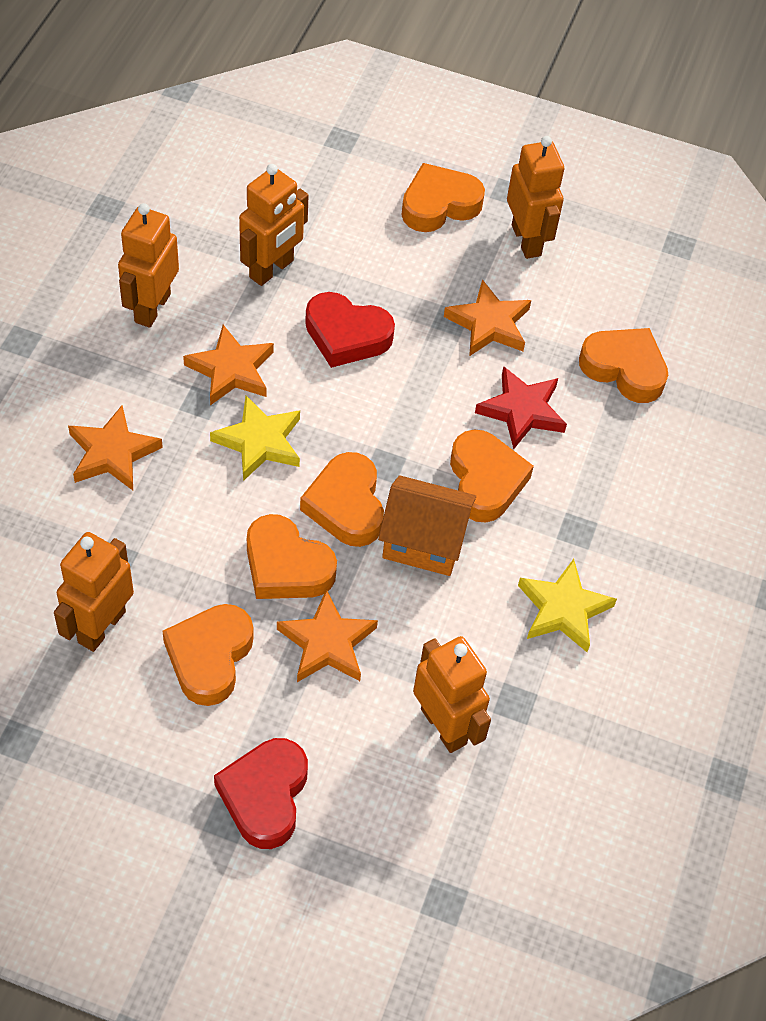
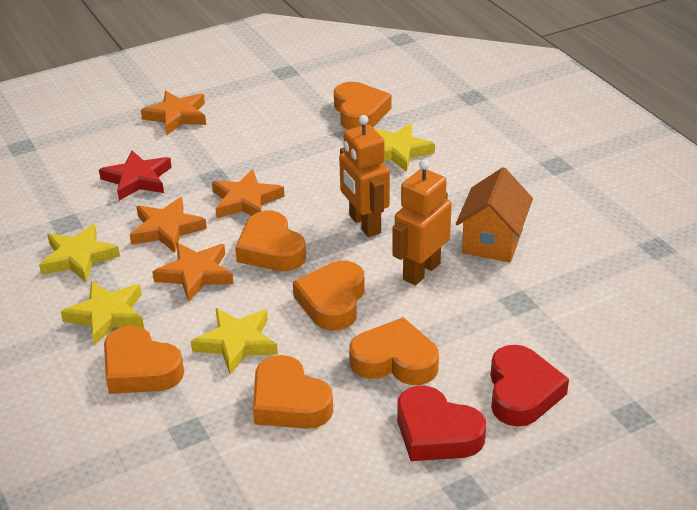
orange robot: [54,532,134,652] [118,203,179,328] [239,164,309,286] [413,636,491,753] [507,136,564,259] = 5 -> [339,115,390,237] [392,159,452,285] = 2
yellow star: [210,396,300,481] [518,559,617,652] = 2 -> [39,224,120,282] [61,281,144,346] [191,308,278,375] [373,123,435,172] = 4

